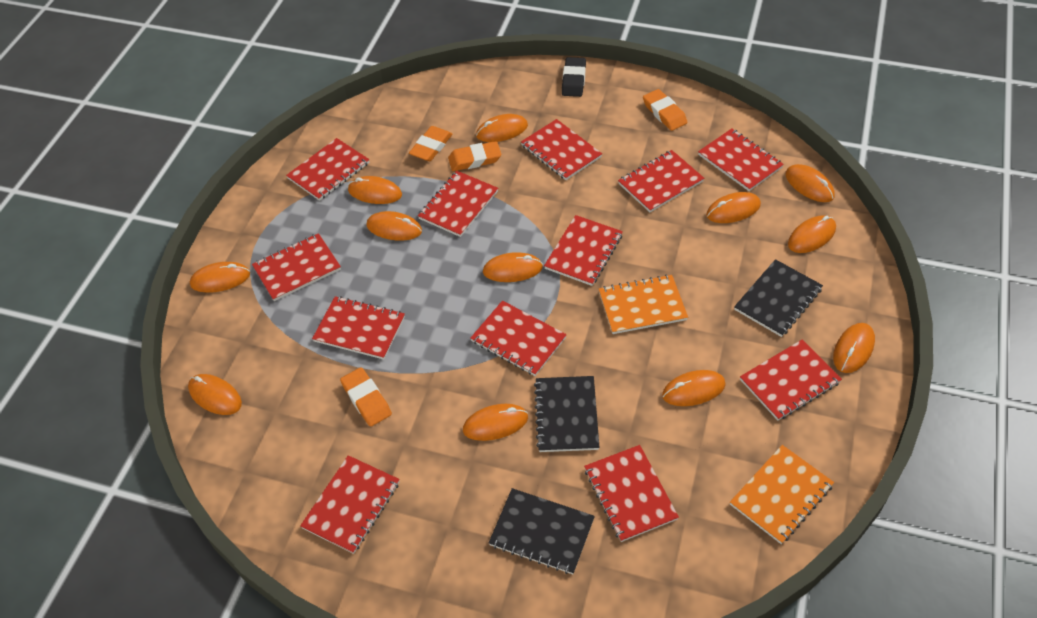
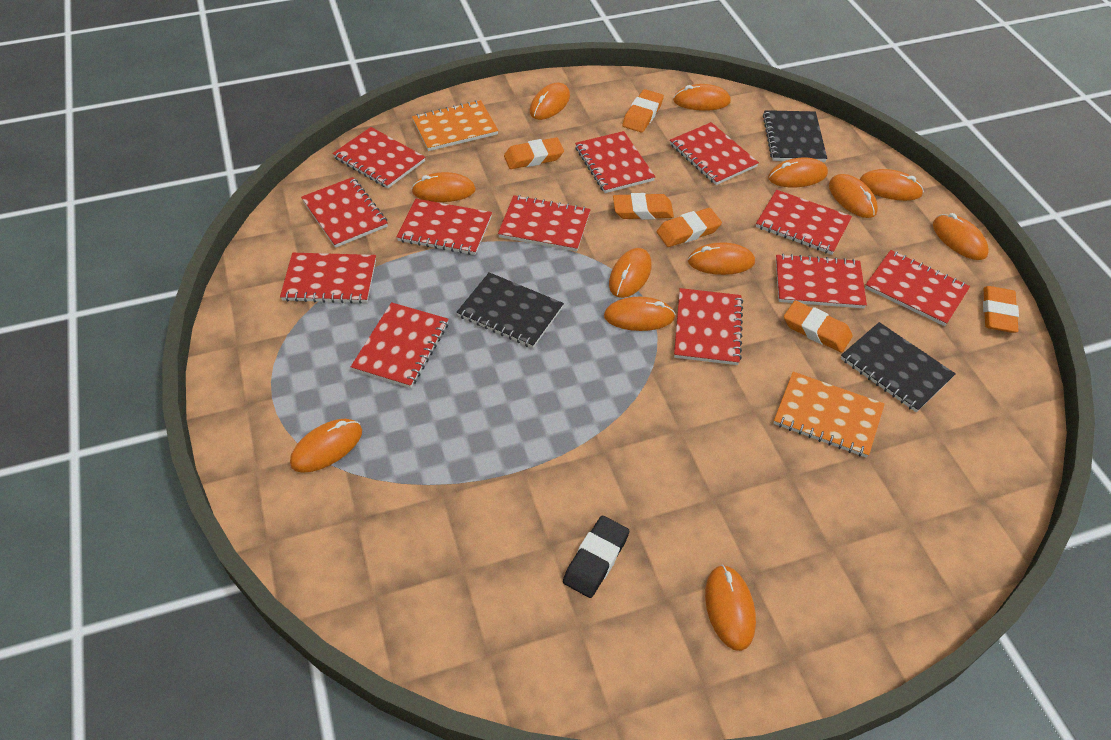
orange eraser: [340,367,392,427] [409,126,453,161] [448,141,501,171] [643,89,687,131] = 4 -> [504,137,564,169] [613,193,674,220] [622,89,664,132] [657,208,722,247] [784,301,853,353] [983,286,1019,333] = 6

